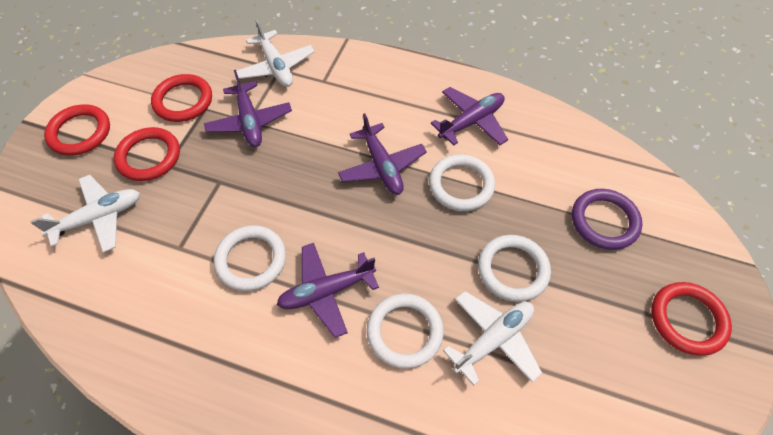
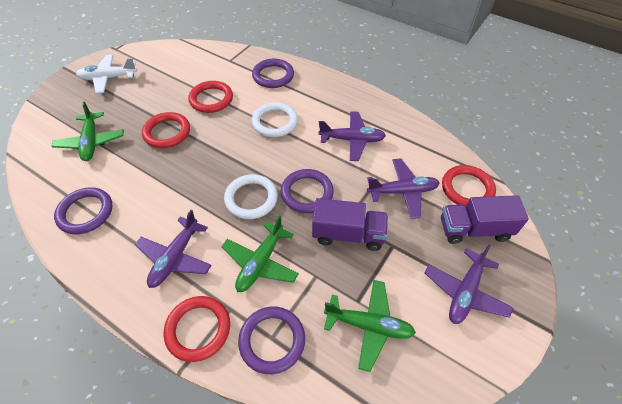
green plane: none = 0 -> [52,102,124,161] [221,215,299,292] [324,280,416,372] = 3
purple ring: [572,189,643,250] = 1 -> [54,187,113,234] [238,306,305,374] [252,59,294,88] [281,169,334,213] = 4
purple truck: none = 0 -> [312,198,388,251] [441,195,529,244] = 2
white plane: [30,175,140,253] [236,20,315,87] [443,291,542,386] = 3 -> [76,55,137,93] = 1
white ring: [214,225,286,291] [367,294,444,369] [429,154,495,211] [478,235,551,302] = 4 -> [224,174,278,219] [252,102,298,137] = 2

